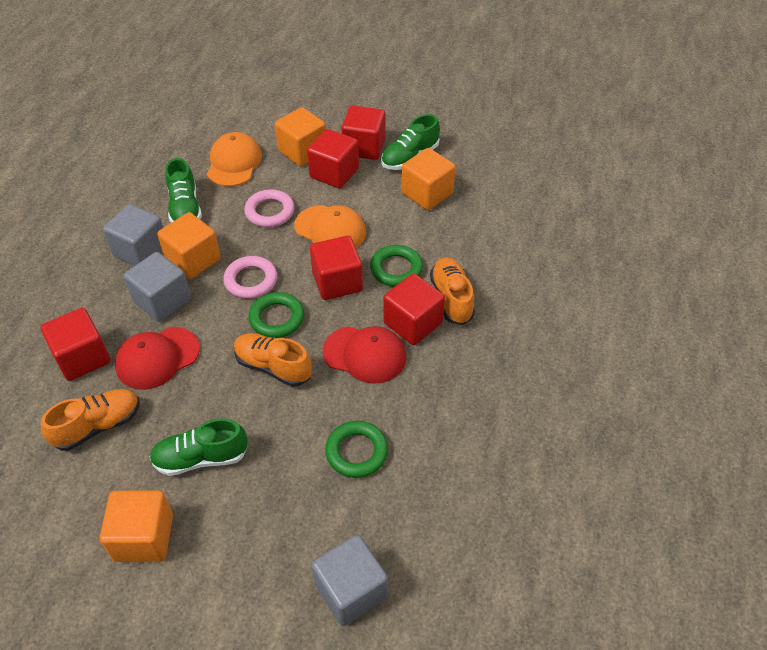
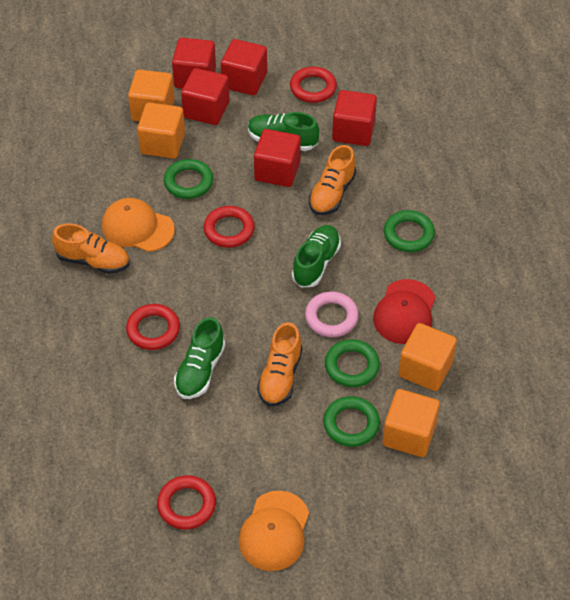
green ring: [248,292,304,338] [325,421,388,478] [370,245,423,287] = 3 -> [164,159,213,199] [323,396,380,447] [325,339,380,387] [384,210,435,252] = 4
grey cube: [103,204,163,266] [124,252,191,322] [311,535,388,626] = 3 -> none = 0
pink ring: [223,256,277,299] [244,189,294,227] = 2 -> [305,292,359,337] = 1
red cap: [115,327,200,390] [323,326,407,384] = 2 -> [373,279,436,344] = 1
red ring: none = 0 -> [126,304,180,350] [157,475,216,530] [204,206,255,248] [290,66,337,103] = 4

